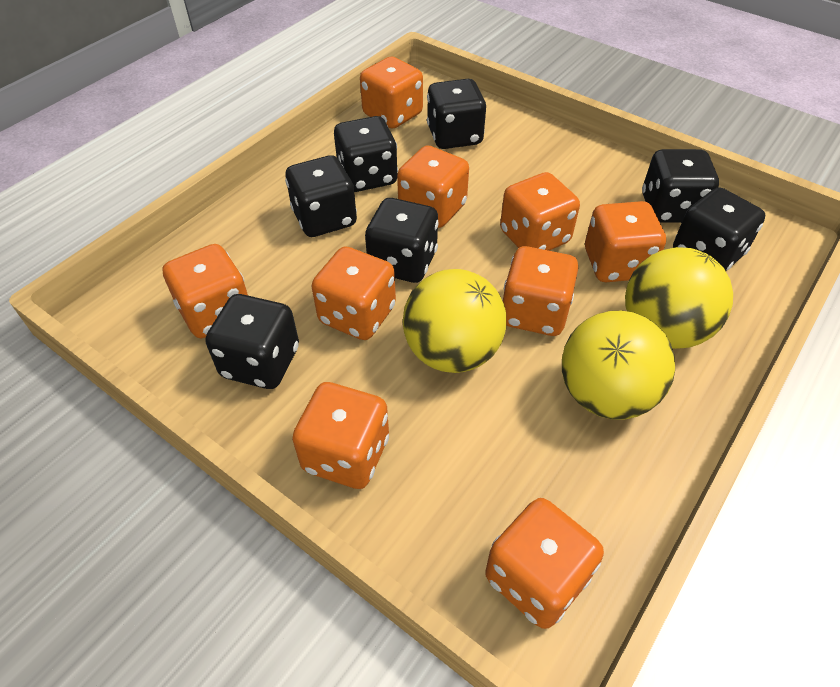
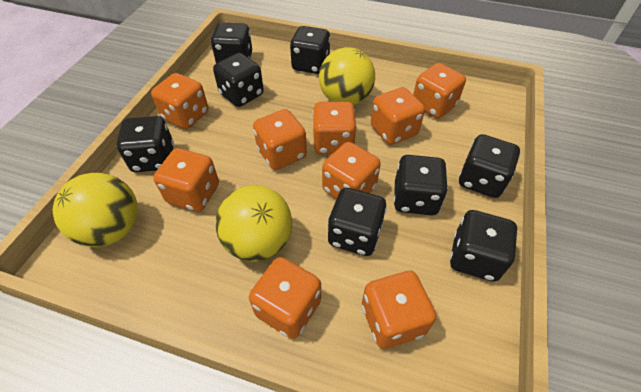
black dice: [206,294,299,389] [285,155,357,237] [334,116,398,192] [365,198,439,283] [427,79,486,149] [642,149,719,223] [673,187,765,271] = 7 -> [117,116,174,172] [211,23,252,63] [213,53,264,107] [290,26,330,74] [328,188,387,256] [394,155,448,215] [450,210,517,282] [459,134,520,198] = 8

